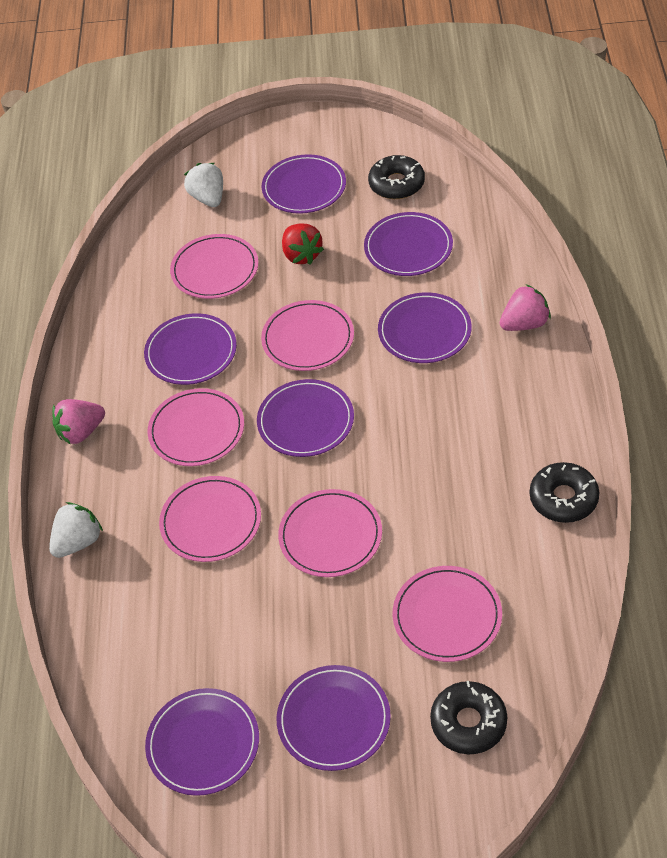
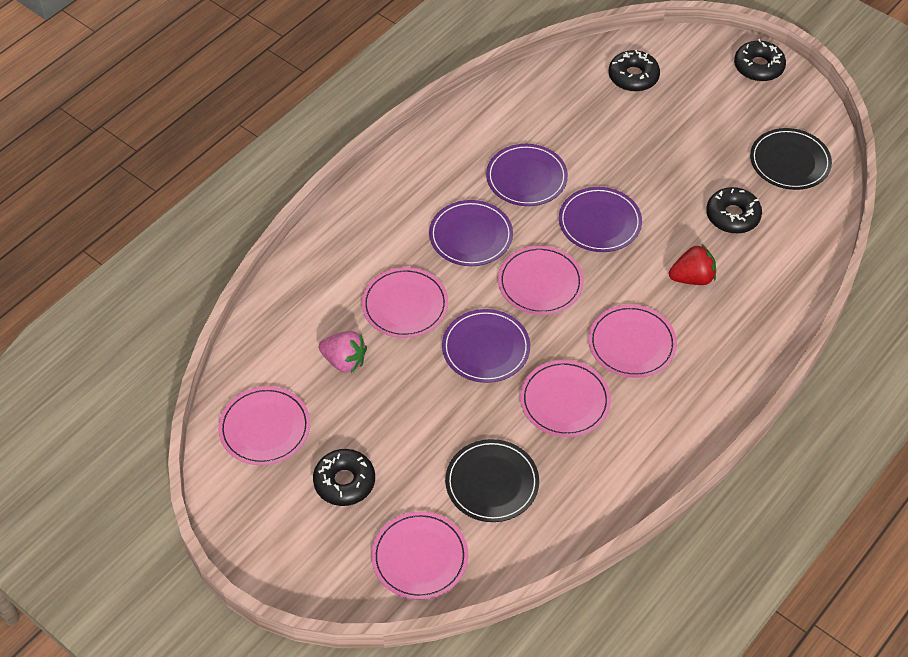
black donut: [368,155,425,199] [430,681,507,754] [530,462,599,523] = 3 -> [313,449,375,506] [609,50,660,92] [706,187,762,234] [734,39,786,82] = 4
black plate: none = 0 -> [445,439,539,522] [750,128,832,190] = 2
pink strawberry: [52,399,105,445] [500,284,551,331] = 2 -> [319,331,367,373] = 1
purple plate: [144,313,237,385] [145,688,259,796] [257,379,354,457] [262,154,346,214] [277,665,391,771] [364,212,453,276] [378,292,472,363] = 7 -> [429,200,513,266] [442,309,530,383] [486,144,568,206] [559,187,642,252] = 4
white strawberry: [49,502,103,558] [184,163,223,207] = 2 -> none = 0

